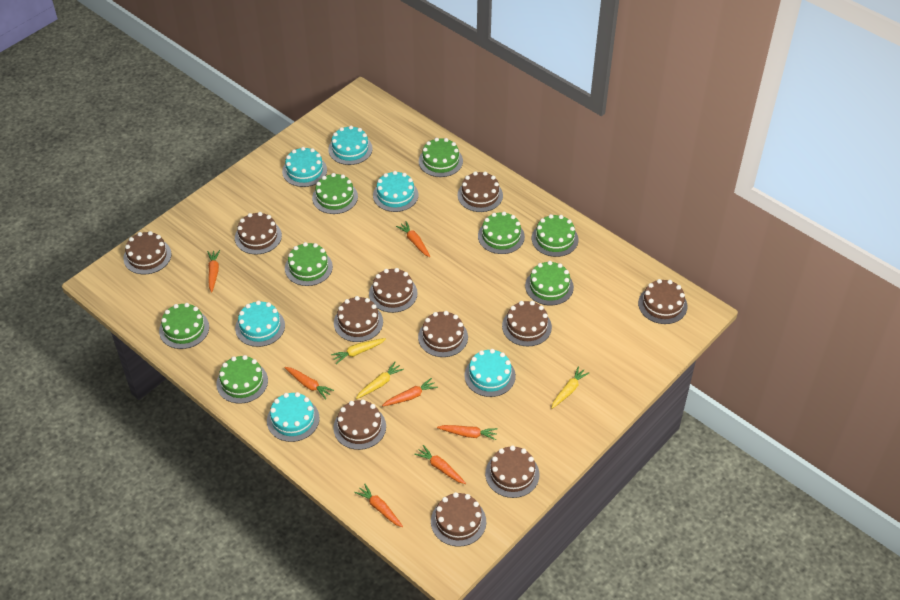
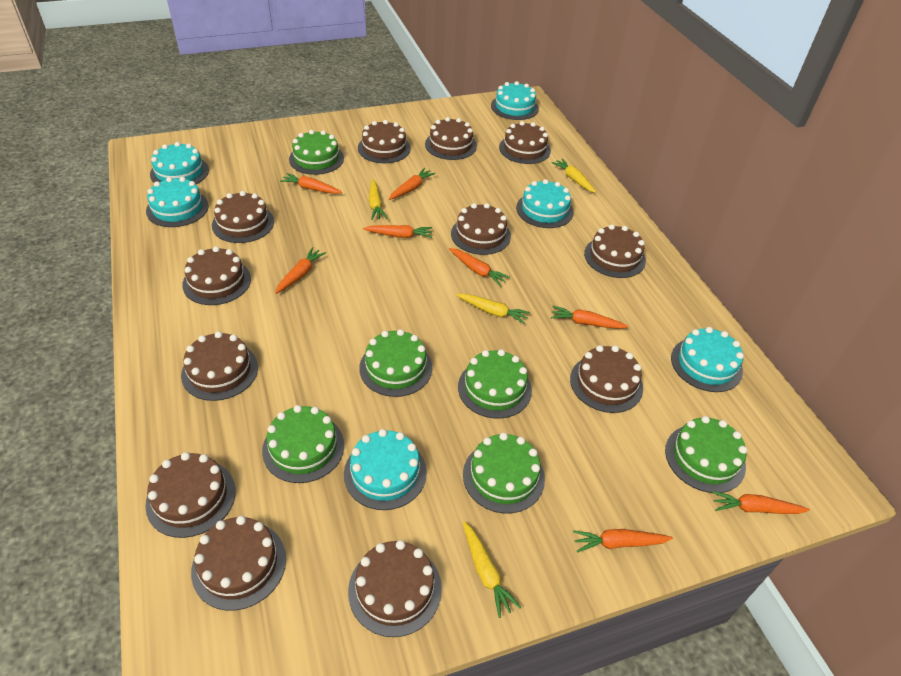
brown cake: [123,231,171,274] [235,212,282,255] [333,400,386,450] [334,296,383,342] [369,268,418,313] [418,311,468,357] [431,492,486,547] [458,171,503,212] [485,445,540,498] [502,301,552,346] [638,279,687,324] = 11 -> [145,452,236,538] [181,331,258,401] [182,246,251,305] [191,516,286,611] [212,191,274,243] [348,540,442,637] [358,120,411,163] [425,117,477,160] [451,203,511,255] [499,121,551,164] [570,345,643,413] [584,224,646,278] = 12
green cake: [159,303,209,349] [216,355,268,404] [285,242,333,286] [312,173,358,214] [419,138,463,177] [478,212,525,254] [525,261,574,305] [532,214,578,257] = 8 -> [262,405,344,483] [289,130,344,175] [359,329,432,397] [458,349,532,419] [463,432,545,513] [665,416,747,493] = 6
orange carrot: [207,250,220,292] [284,367,334,399] [354,483,403,527] [382,378,438,406] [396,221,430,257] [414,445,466,484] [437,425,498,440] = 7 -> [275,247,326,294] [280,173,342,194] [363,225,433,238] [389,168,436,200] [449,248,510,286] [551,306,629,329] [573,529,673,553] [712,491,810,514] = 8
yellow carrot: [331,338,386,364] [356,362,404,399] [552,366,589,409] = 3 -> [369,179,387,220] [456,294,530,324] [463,521,521,618] [551,159,596,193] = 4

